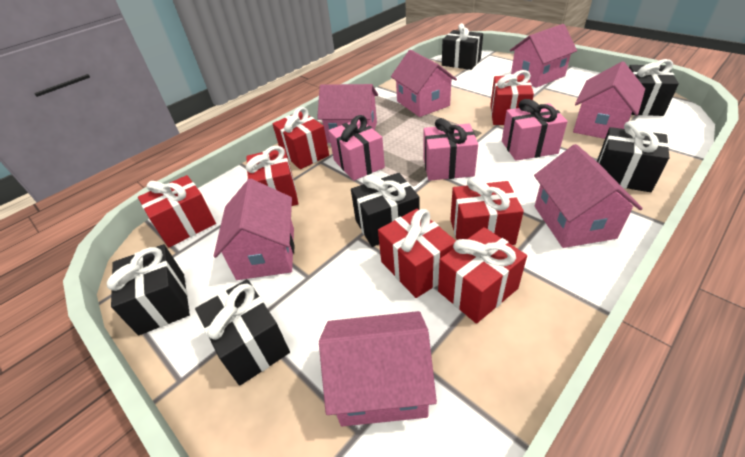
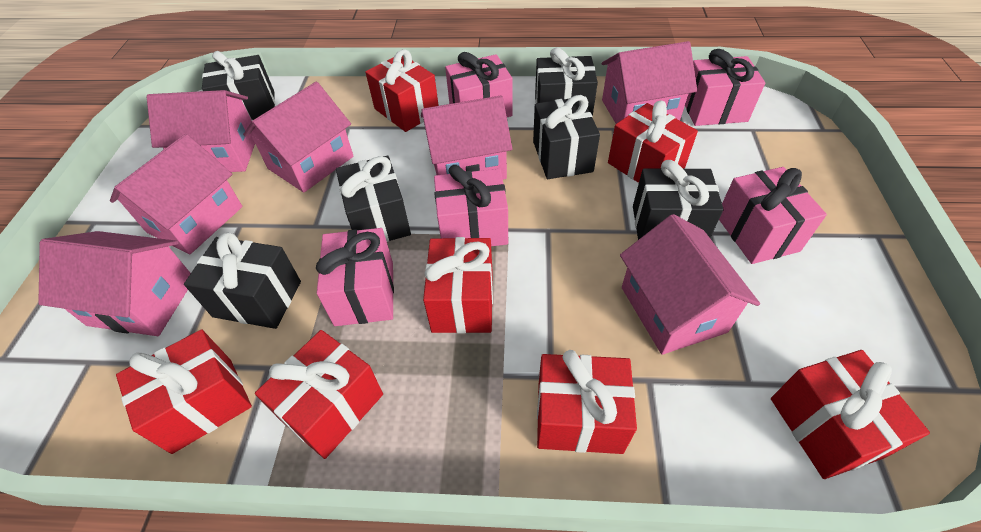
pink gift: [328,115,385,181] [424,118,478,181] [502,99,568,161] = 3 -> [316,228,394,326] [434,165,508,246] [445,52,513,117] [685,49,765,126] [719,167,827,264] = 5

